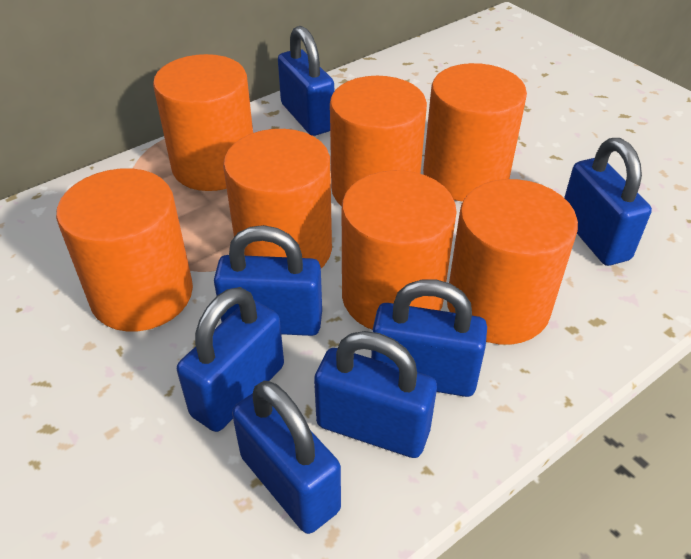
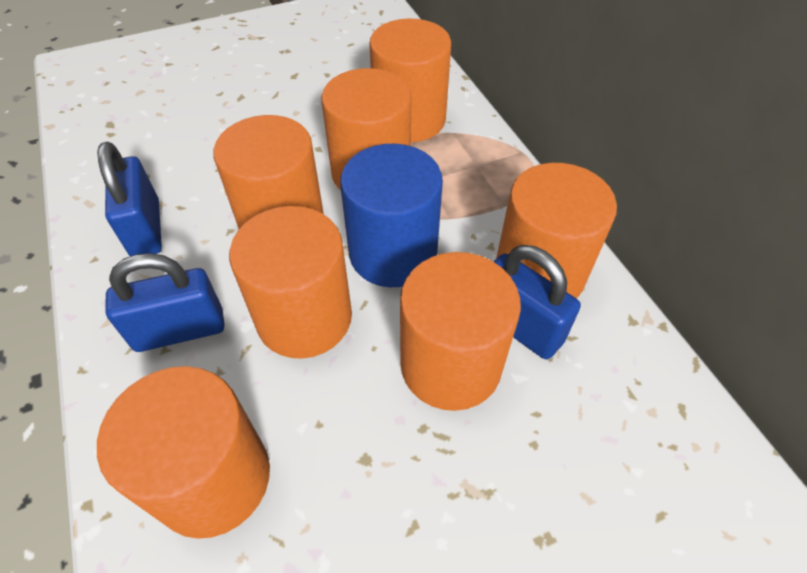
blue cylinder: none = 0 -> [340,144,443,287] = 1
blue padlock: [177,287,284,432] [214,225,322,336] [232,381,341,534] [278,26,334,136] [314,331,437,458] [371,279,487,397] [564,138,652,266] = 7 -> [97,142,162,256] [105,253,224,352] [494,245,581,359] = 3

